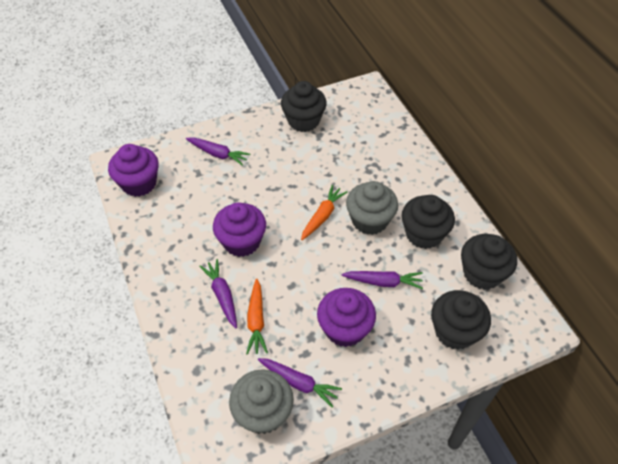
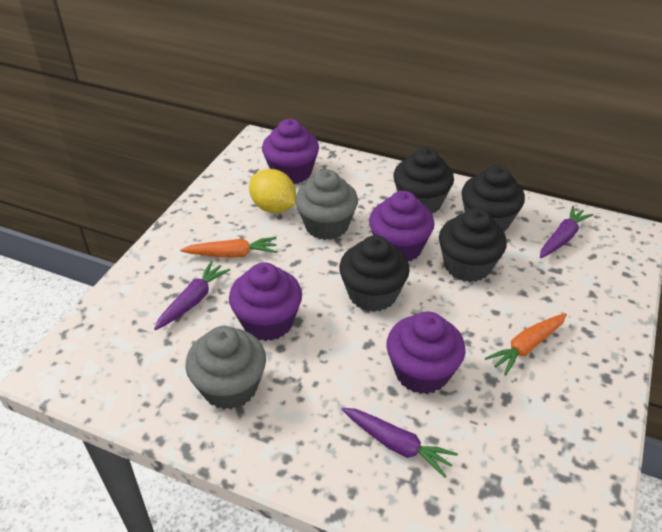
purple carrot: [186,137,250,166] [199,259,237,328] [258,358,342,408] [341,271,423,289] = 4 -> [154,261,230,330] [341,408,458,478] [540,206,593,258] = 3
purple cupcake: [108,144,159,197] [213,202,266,257] [317,288,376,347] = 3 -> [229,262,302,341] [262,119,319,184] [369,191,435,261] [386,312,465,394] = 4
yellow lemon: none = 0 -> [249,169,296,213] = 1

